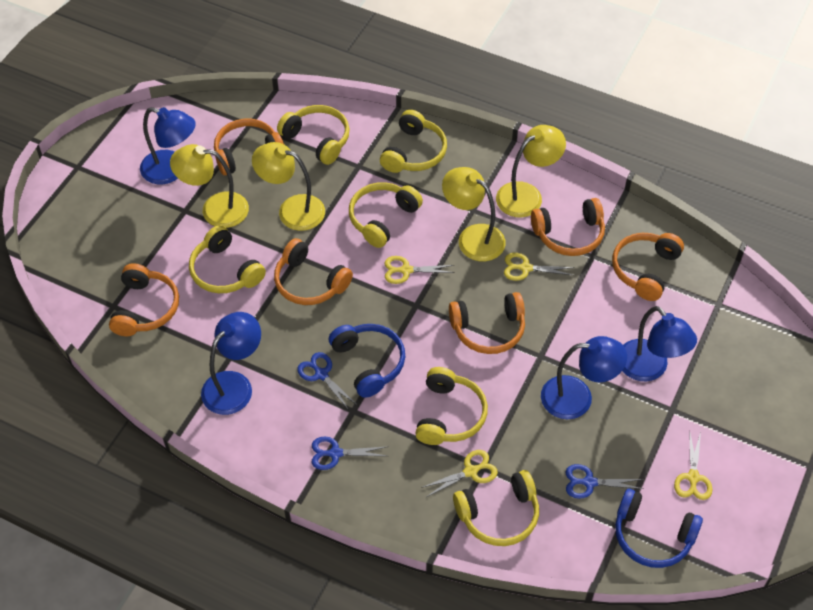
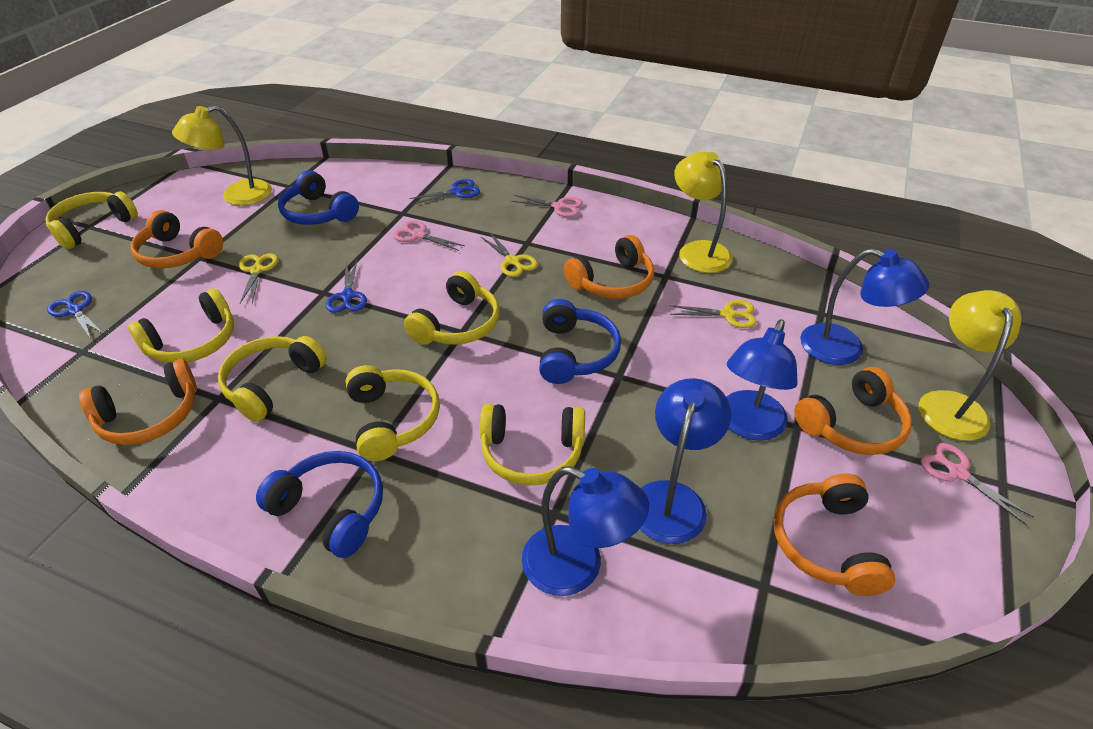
blue headphones: [329,324,405,398] [615,488,703,568] = 2 -> [256,451,383,558] [278,170,359,225] [539,299,621,384] = 3
orange headphones: [109,263,179,336] [214,119,284,175] [274,238,353,305] [449,292,525,354] [531,198,605,256] [612,233,684,301] = 6 -> [79,359,197,445] [131,210,223,269] [564,235,654,299] [774,473,895,596] [794,367,912,455] = 5
pink scissors: none = 0 -> [393,220,465,251] [511,195,583,217] [921,443,1034,525] = 3
yellow lamp: [170,144,249,228] [252,142,325,231] [442,167,506,261] [496,125,566,217] = 4 -> [172,105,272,206] [674,152,732,273] [919,290,1022,441] = 3
yellow scissors: [384,256,455,284] [421,450,498,497] [504,253,574,281] [674,432,712,500] = 4 -> [239,253,278,304] [481,233,538,277] [670,300,757,328] = 3

